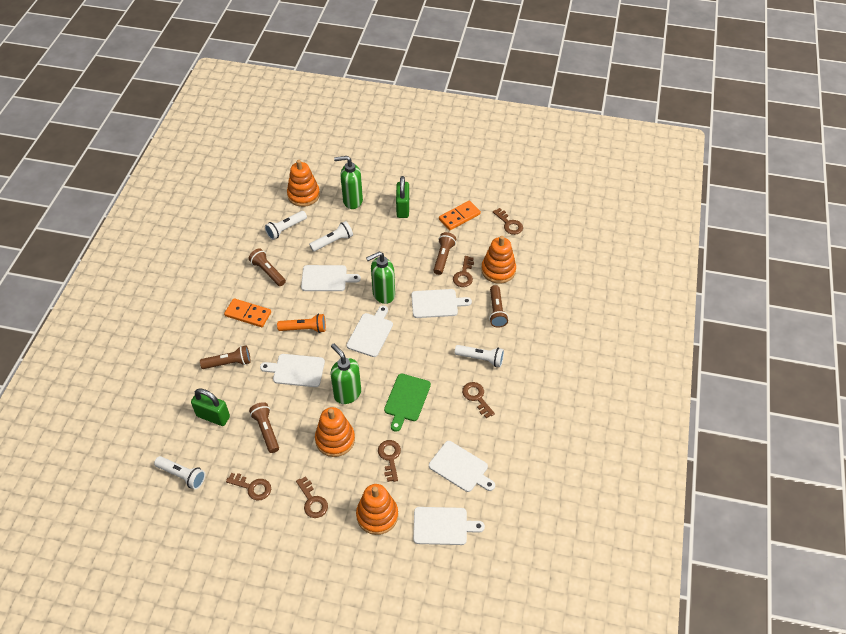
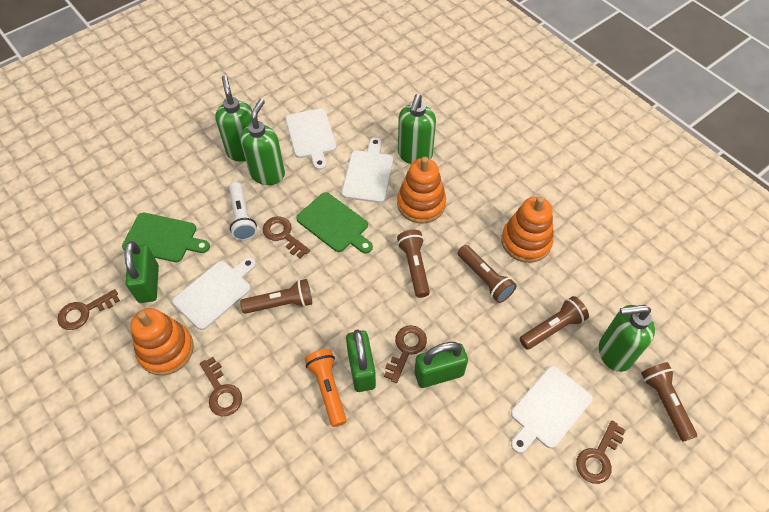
brown key: [226,473,271,500] [296,476,328,518] [378,440,401,482] [453,256,474,287] [462,382,495,418] [493,208,523,235] = 6 -> [57,289,120,330] [200,357,242,416] [263,217,310,258] [384,325,427,383] [576,421,625,484] = 5
green cutting board: [384,374,431,432] = 1 -> [122,213,210,262] [296,192,373,254] = 2
green padlock: [191,389,230,426] [396,176,409,218] = 2 -> [125,241,159,303] [346,329,376,392] [414,342,468,388] = 3
green soap dispenser: [330,344,361,404] [334,156,363,209] [366,252,395,304] = 3 -> [215,75,252,162] [240,99,285,185] [398,94,436,164] [599,305,655,372] = 4
orange domino: [224,298,271,327] [439,201,481,230] = 2 -> none = 0
orange stacking toy: [287,160,320,207] [315,407,355,457] [356,484,398,535] [481,236,516,284] = 4 -> [130,308,194,376] [397,157,446,224] [501,196,554,263] = 3
white cutting board: [260,354,325,387] [301,265,361,291] [347,305,393,357] [411,289,472,318] [413,507,485,545] [429,441,495,492] = 6 -> [173,257,256,330] [286,108,336,170] [342,138,393,203] [511,366,593,453] = 4
white flashlight: [154,456,205,489] [265,211,307,240] [309,221,353,252] [455,345,504,367] = 4 -> [229,182,257,241] = 1

